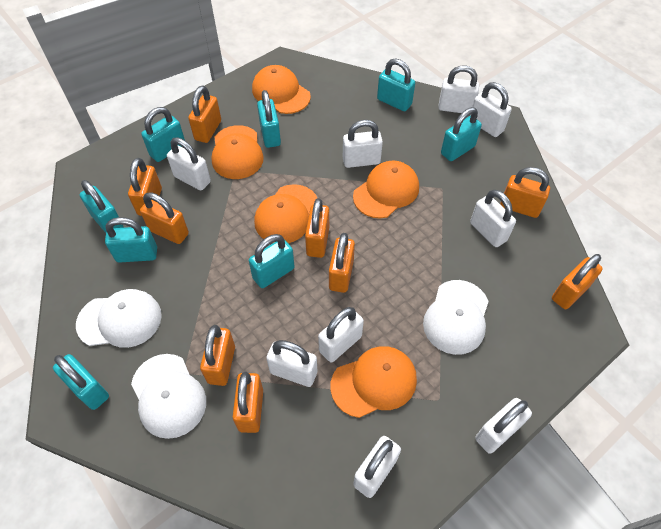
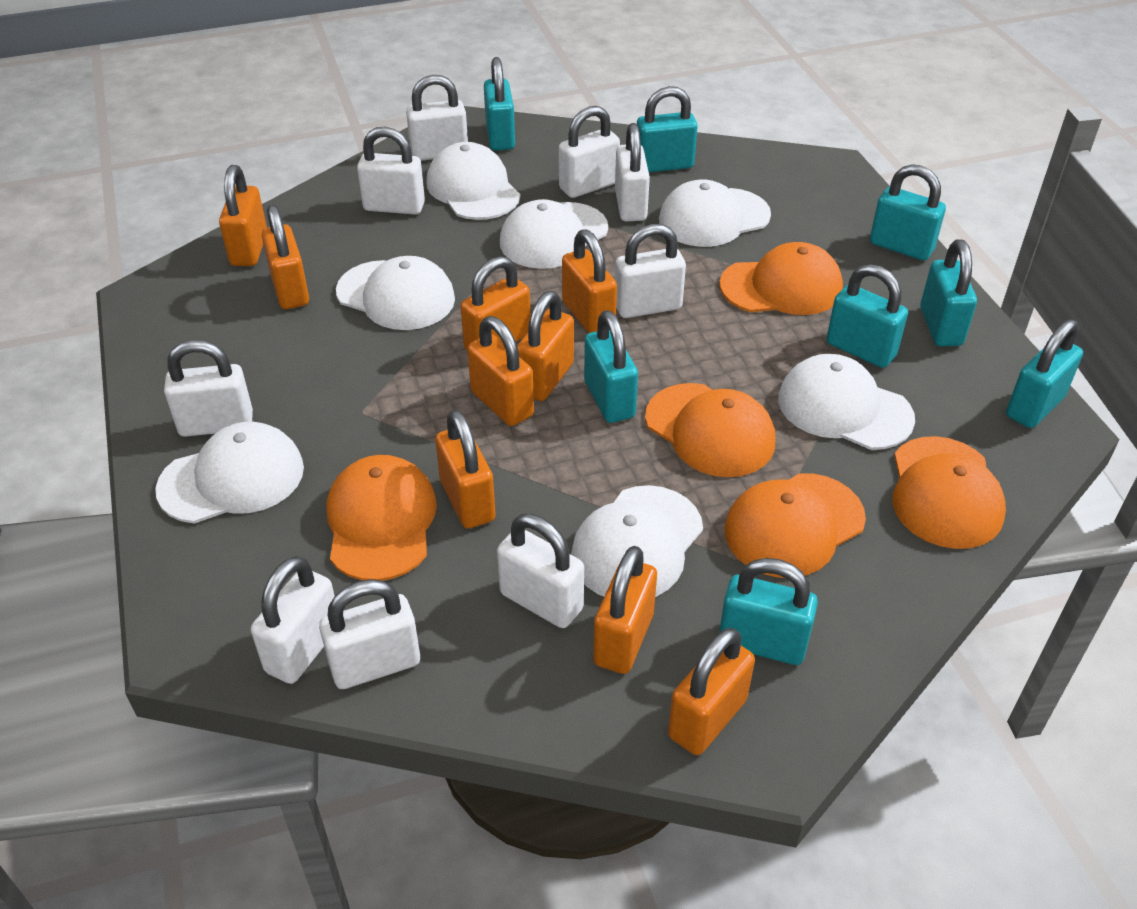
white cap: [76,289,162,348] [131,354,206,439] [423,280,489,355] = 3 -> [155,422,304,524] [336,256,455,330] [427,142,521,220] [500,199,608,269] [571,485,703,597] [659,179,771,247] [778,354,915,450] = 7

